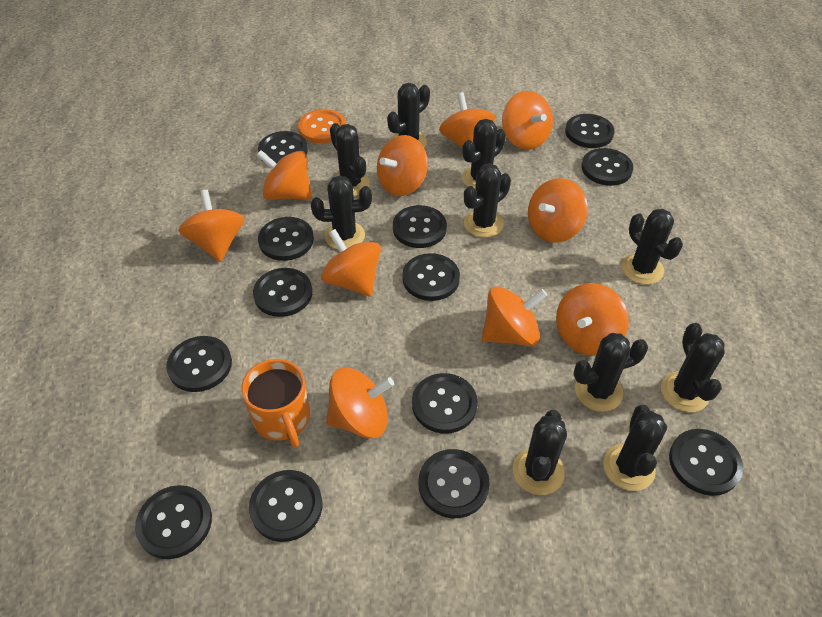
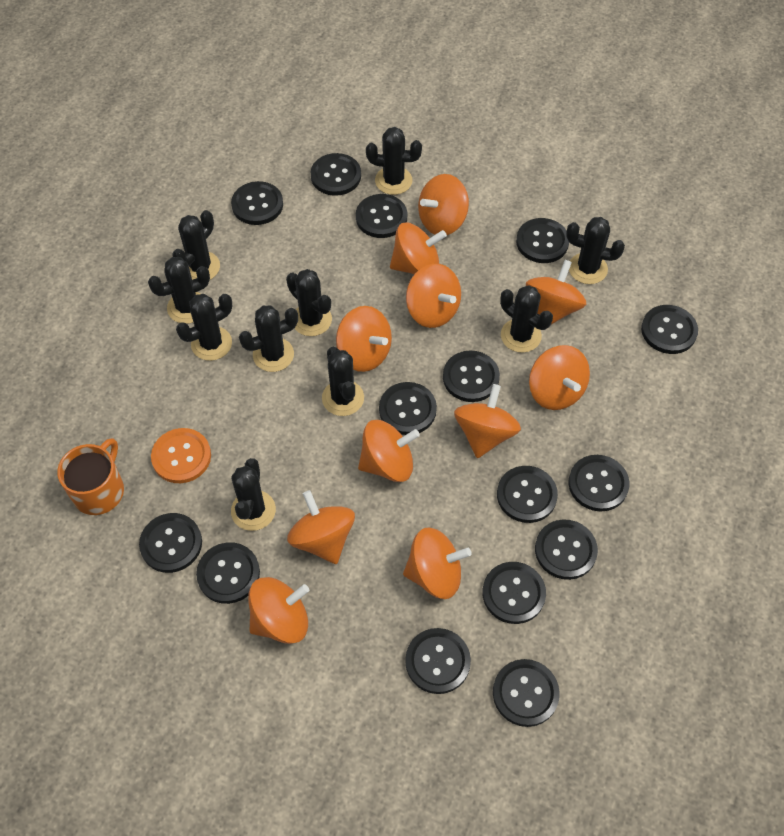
black button: [135,485,212,559] [166,336,232,392] [249,470,322,542] [253,268,312,317] [258,131,308,163] [258,217,314,261] [393,205,447,248] [402,253,460,301] [412,373,478,434] [418,449,490,518] [565,114,615,148] [581,148,633,186] [669,429,743,496] = 13 -> [139,513,202,573] [196,542,260,604] [231,181,283,225] [311,153,361,196] [356,194,407,238] [379,382,437,435] [405,628,471,694] [443,351,500,402] [482,562,546,624] [493,659,560,727] [497,466,558,523] [516,218,569,263] [535,519,598,580] [568,455,629,512] [641,305,698,354] = 15
orange spinning top: [178,190,245,262] [256,150,312,200] [321,229,381,297] [326,368,394,439] [377,135,428,196] [439,92,495,148] [482,286,547,346] [502,91,553,150] [528,178,588,243] [556,283,629,356] = 10 -> [248,577,309,644] [287,490,355,564] [336,306,392,372] [358,420,420,482] [390,222,447,274] [403,528,472,599] [406,264,461,328] [418,174,469,235] [454,384,521,458] [526,260,587,324] [529,345,590,410] = 11

